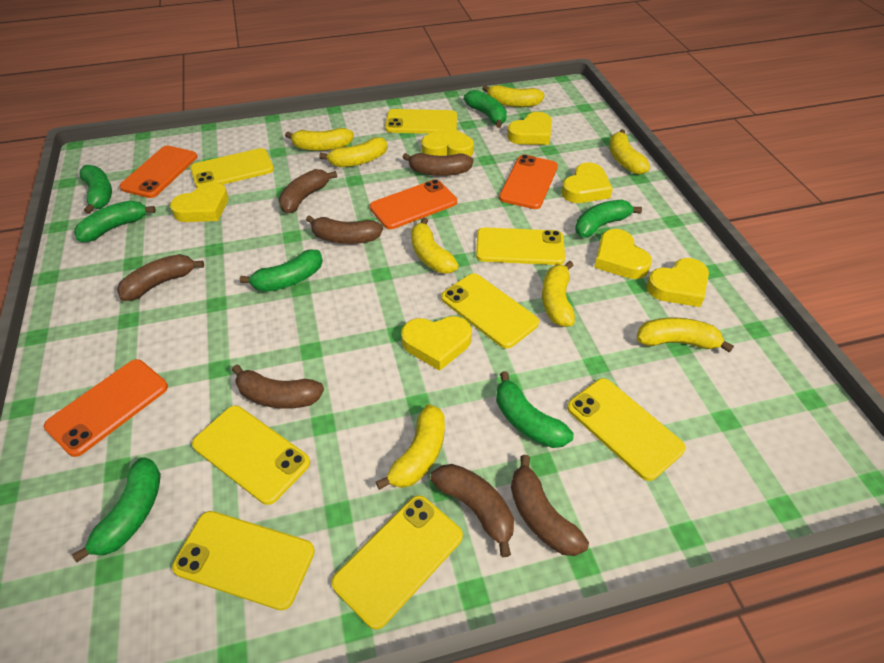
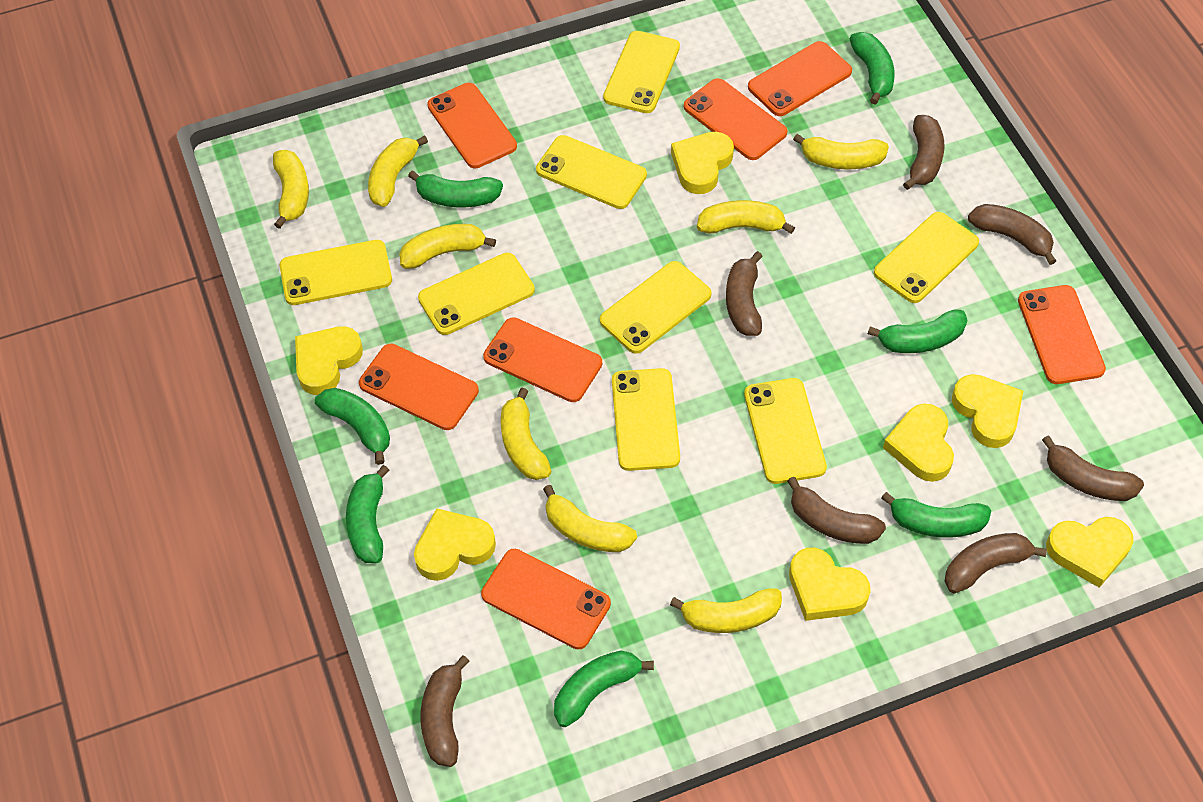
orange phone: [44,359,168,457] [119,145,197,198] [370,179,457,229] [499,155,558,209] = 4 -> [359,344,479,430] [427,83,517,168] [481,549,611,649] [483,317,602,402] [684,78,787,160] [748,41,852,116] [1018,285,1106,384] = 7

